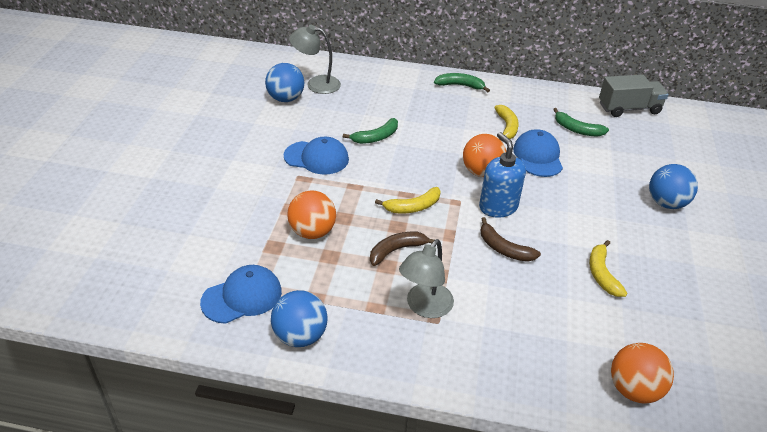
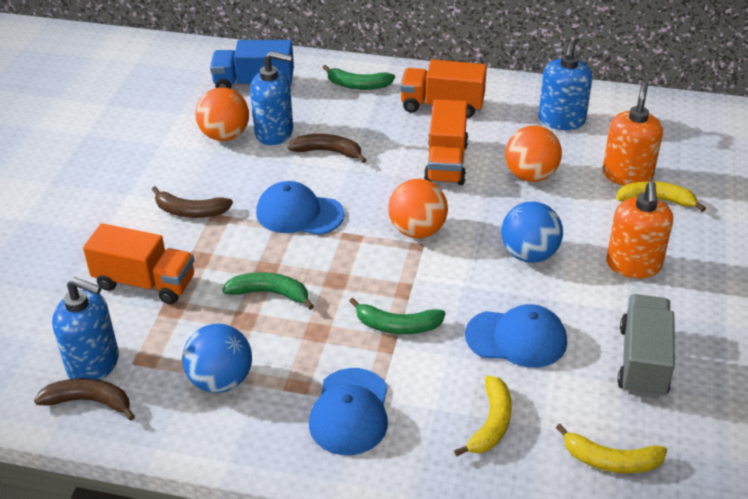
blue ball: [265,63,304,102] [271,290,328,347] [649,164,698,209] = 3 -> [182,323,252,393] [501,202,563,263] = 2
blue soap dispenser: [479,132,526,218] = 1 -> [52,277,119,380] [250,51,293,145] [539,41,592,130] = 3
blue truck: none = 0 -> [210,40,294,89] = 1
brown banana: [370,232,434,266] [481,217,541,262] = 2 -> [34,378,135,421] [152,186,233,218] [288,134,366,163] = 3
grey lamp: [289,25,341,94] [399,239,454,318] = 2 -> none = 0
orange soap dispenser: none = 0 -> [603,81,663,186] [606,181,673,278] = 2
orange truck: none = 0 -> [83,223,194,304] [400,59,487,118] [424,99,468,185] = 3

